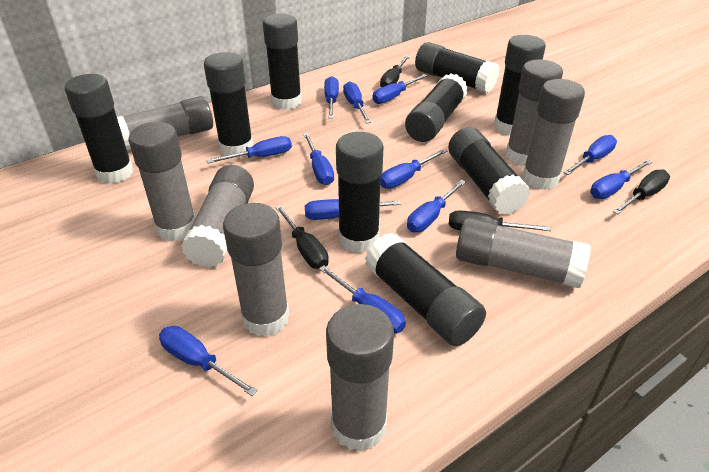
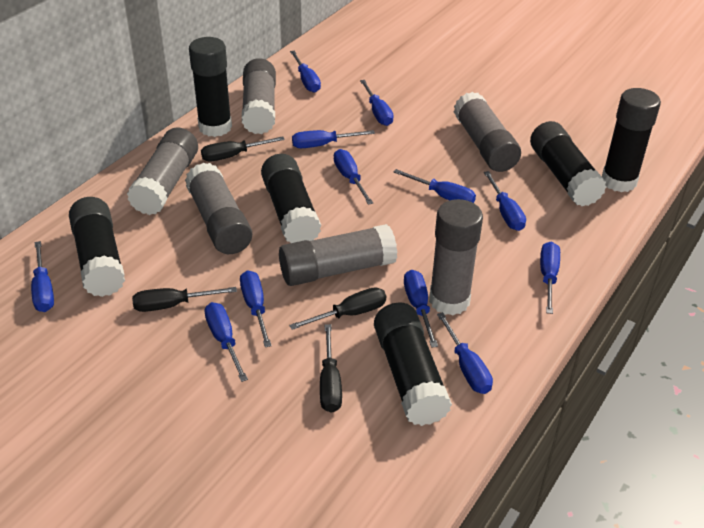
black glue stick: [64,74,134,184] [204,52,254,157] [263,14,302,110] [336,132,383,253] [365,233,486,346] [405,73,468,142] [415,42,500,93] [448,127,530,215] [494,35,546,136] = 9 -> [69,197,125,297] [189,37,232,137] [261,154,322,243] [374,302,452,426] [530,121,606,206] [602,88,661,192] = 6
grey glue stick: [117,96,213,151] [128,122,196,241] [181,165,254,268] [223,203,289,336] [326,304,394,452] [456,217,591,288] [506,59,563,166] [522,79,585,190] = 8 -> [127,127,198,215] [185,162,252,254] [242,58,276,134] [279,224,397,286] [429,199,483,315] [454,92,521,172] = 6

